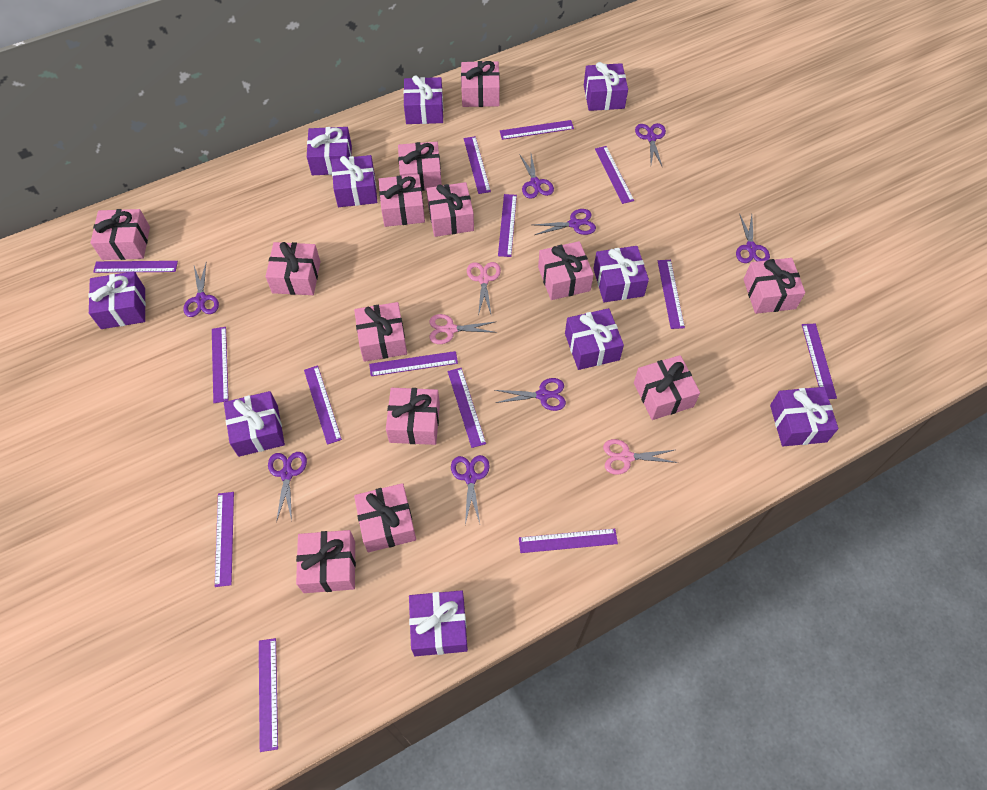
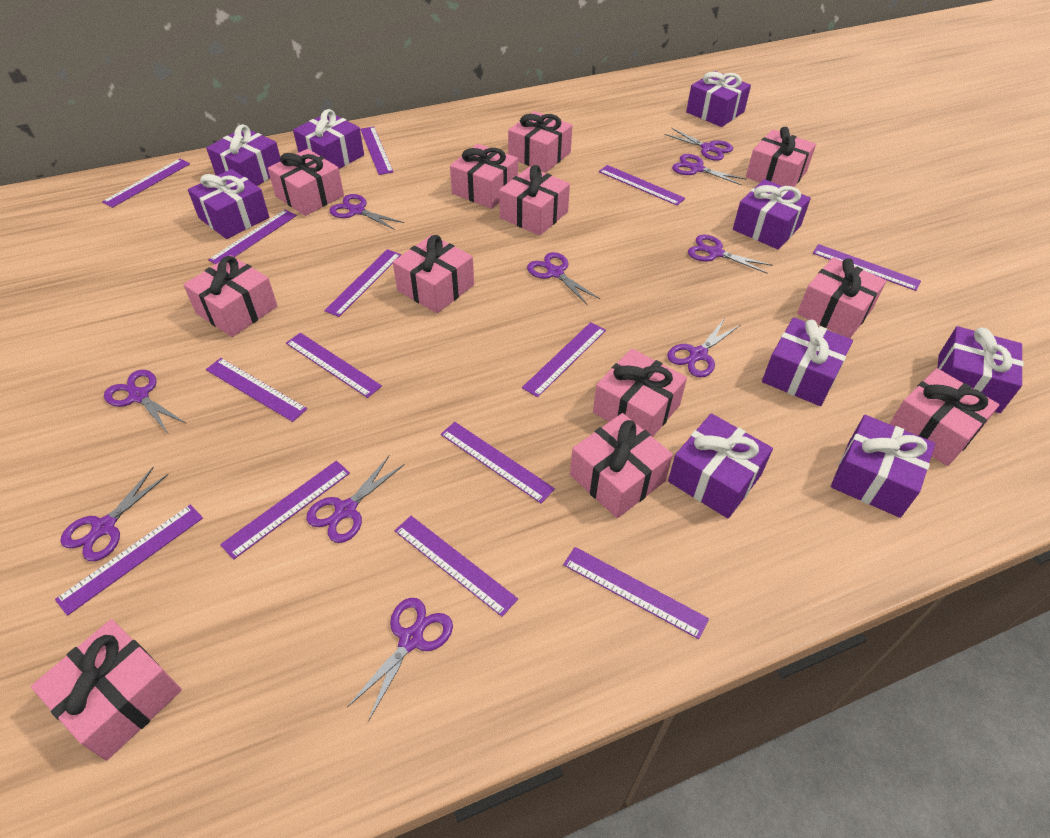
pink gift: [90,209,150,260] [265,242,320,295] [296,530,356,593] [354,302,407,362] [354,483,416,552] [379,174,425,227] [386,388,440,445] [398,142,442,191] [426,182,474,237] [461,61,500,107] [538,241,594,300] [634,355,700,420] [743,258,805,314] = 13 -> [31,619,182,761] [183,255,277,337] [268,149,344,216] [393,235,474,313] [450,144,518,209] [499,165,570,236] [508,111,573,172] [570,413,673,518] [593,349,687,437] [746,127,816,187] [797,257,886,338] [889,368,999,466] = 12
pink scissors: [429,314,497,344] [467,262,501,316] [603,439,678,475] = 3 -> none = 0
purple gift: [88,271,146,329] [224,391,285,457] [307,127,352,175] [332,155,377,207] [403,75,443,124] [409,590,468,656] [565,308,624,370] [584,62,628,111] [593,246,649,302] [770,387,838,446] = 10 -> [188,169,269,239] [206,125,280,186] [293,109,364,169] [668,413,773,518] [686,71,751,127] [733,179,811,250] [762,317,853,406] [831,415,935,518] [937,326,1023,413] = 9
purple scissors: [183,263,219,317] [268,452,307,522] [451,455,490,525] [495,378,566,411] [519,154,554,199] [533,209,596,235] [635,123,666,168] [736,213,770,263] = 8 -> [60,467,169,561] [104,370,187,435] [306,455,405,543] [329,194,404,230] [347,598,453,722] [527,252,600,305] [664,128,733,161] [667,318,740,377] [672,154,746,186] [688,235,772,274] = 10

